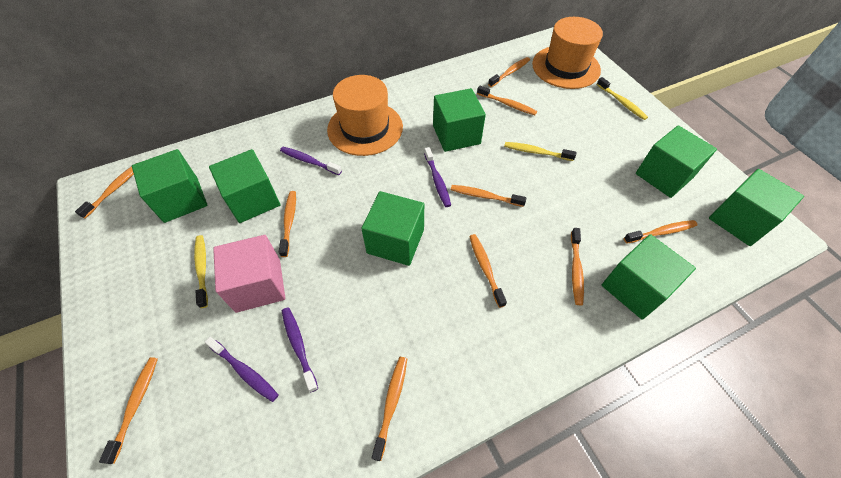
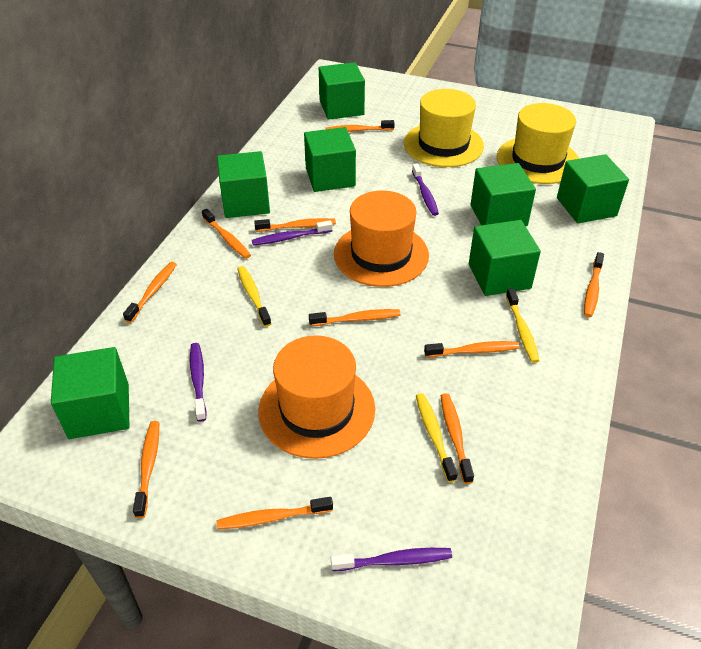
pink cube: [213,235,285,313] = 1 -> none = 0
yellow hat: none = 0 -> [404,89,484,167] [497,103,579,184] = 2

